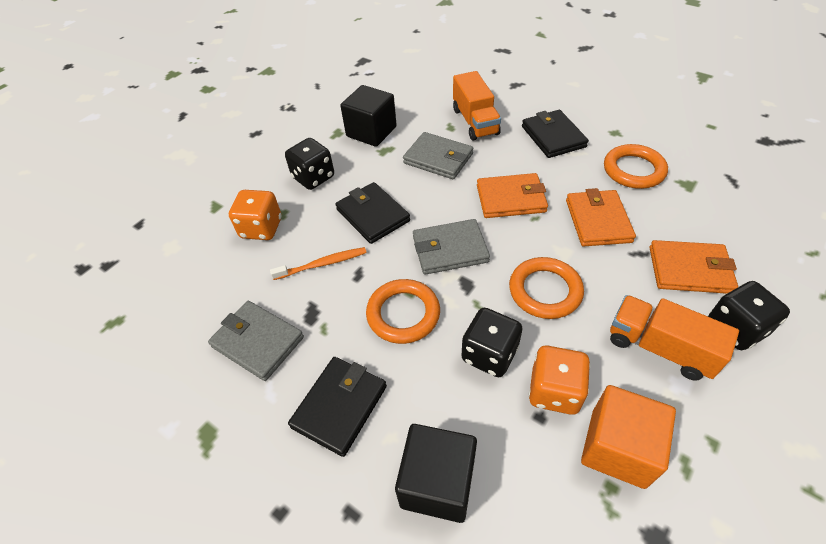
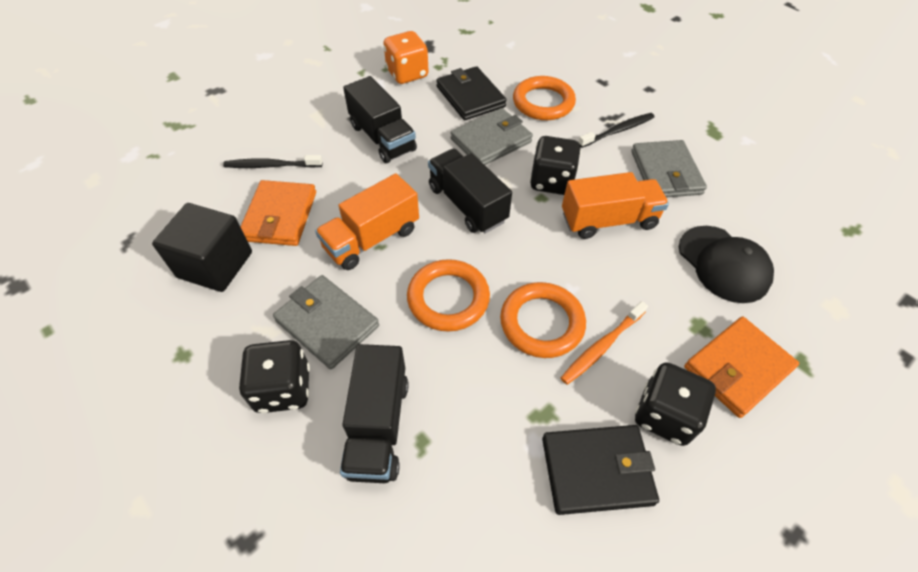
black cap: none = 0 -> [679,226,774,303] = 1
black cube: [340,85,397,147] [395,424,477,523] = 2 -> [152,203,252,292] = 1
black toothbrush: none = 0 -> [223,155,323,168] [579,113,655,148] = 2
black truck: none = 0 -> [340,344,409,483] [343,76,417,163] [428,148,512,233] = 3
black wallet: [288,357,387,457] [335,182,410,244] [522,110,589,158] = 3 -> [436,66,507,120] [542,425,659,515] = 2
orange cube: [581,385,676,489] = 1 -> none = 0
orange dice: [229,190,281,240] [528,345,590,415] = 2 -> [383,31,429,84] = 1
orange wallet: [477,173,548,218] [566,188,636,247] [649,240,738,294] = 3 -> [240,180,316,246] [684,317,799,418] = 2

